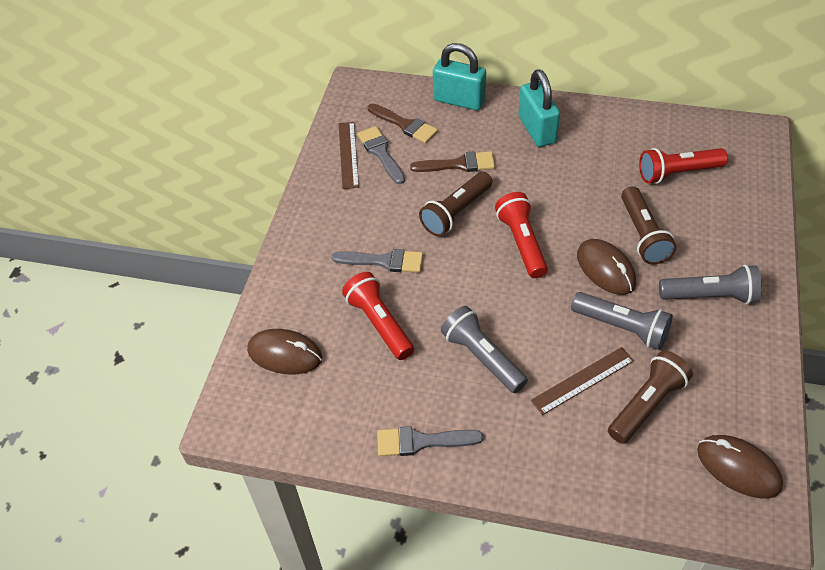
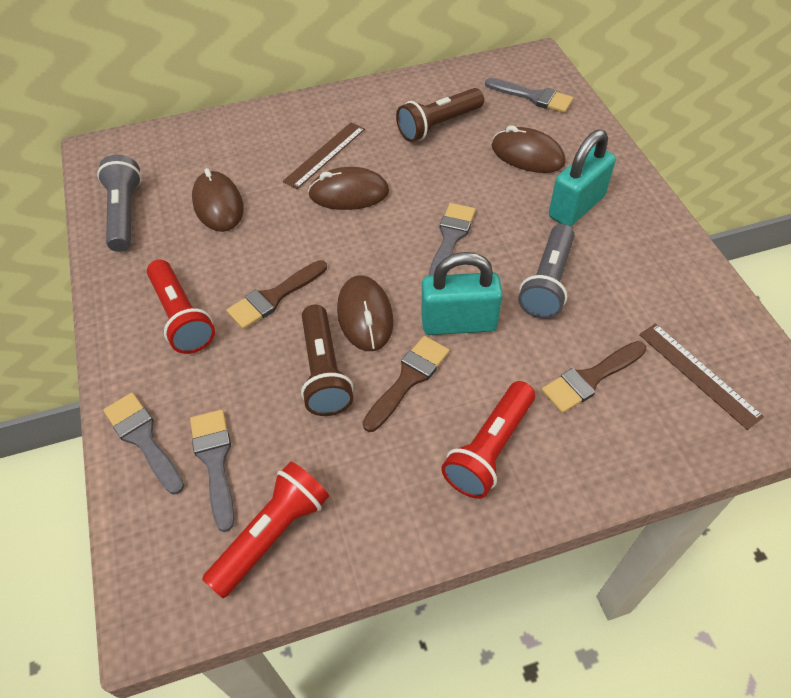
brown brush: [368,103,438,143] [410,151,495,172] = 2 -> [226,260,327,329] [363,336,450,432] [541,341,646,413] = 3
brown flashlight: [419,172,492,236] [608,351,693,444] [621,186,677,265] = 3 -> [301,305,353,416] [396,88,484,142] = 2
brown mouse: [247,329,323,374] [577,239,636,295] [697,435,783,499] = 3 -> [192,168,244,232] [308,167,389,210] [337,275,393,351] [492,125,565,173] = 4
grey brush: [332,249,423,273] [357,126,405,184] [377,426,483,456] = 3 -> [104,392,184,494] [190,409,234,532] [429,203,476,276] [485,78,573,113] = 4
grey flashlight: [441,306,528,393] [571,292,673,350] [659,265,762,304] = 3 -> [97,155,142,252] [518,224,575,319] = 2

